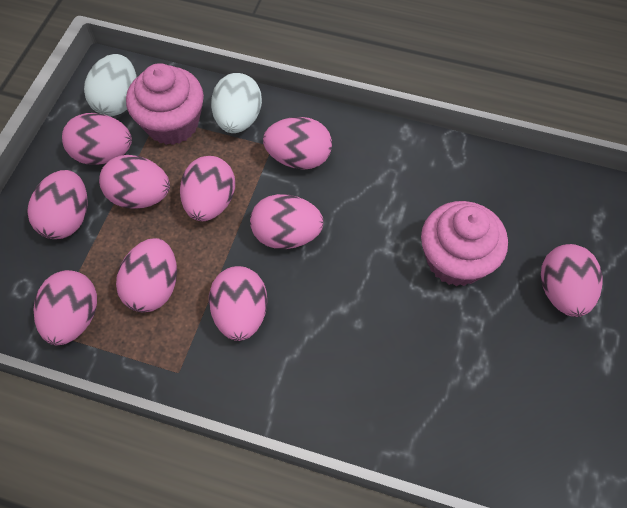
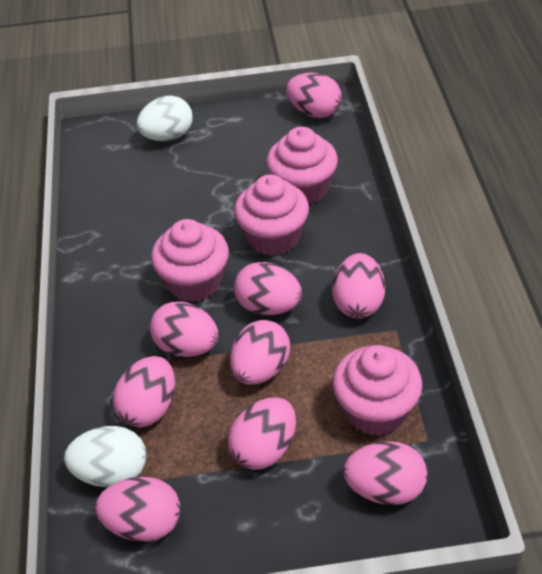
pink cupcake: [126,63,204,145] [421,201,508,286] = 2 -> [151,219,229,302] [234,174,309,256] [266,127,338,204] [333,345,422,436] = 4
pink egg: [27,170,88,239] [33,270,97,345] [62,113,132,165] [99,155,170,209] [116,238,177,312] [180,156,235,221] [209,266,267,341] [250,194,324,249] [263,117,332,170] [541,244,602,317] = 10 -> [95,477,181,542] [113,356,175,427] [150,302,218,357] [228,397,296,470] [230,320,290,385] [234,262,302,315] [286,72,342,118] [332,253,385,318] [343,441,427,505] = 9

